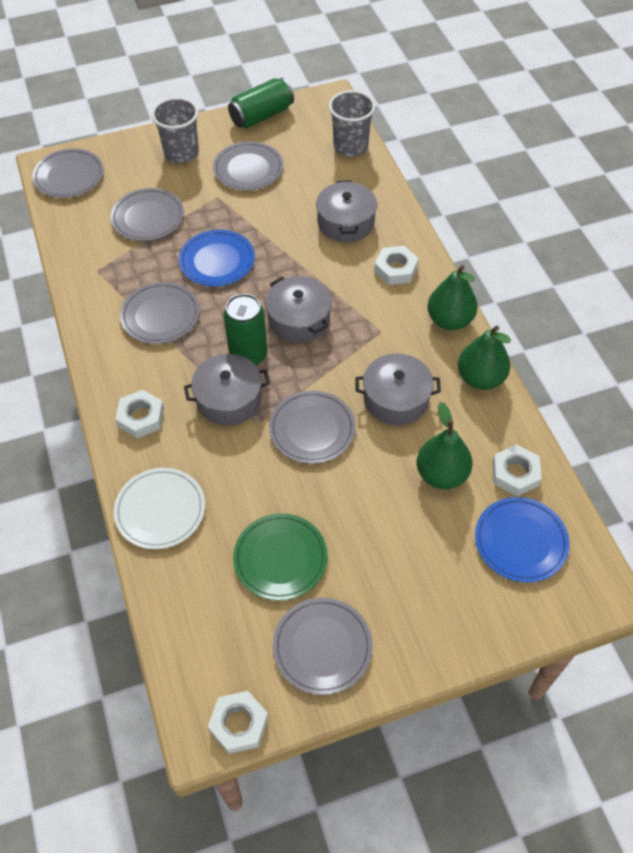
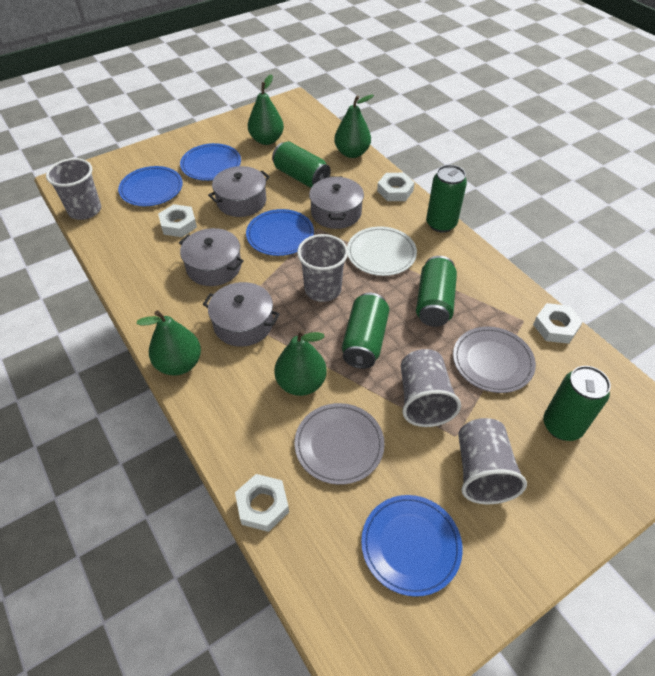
blue plate: [179,230,255,286] [475,497,570,583] = 2 -> [118,166,183,206] [180,143,241,181] [246,209,314,256] [361,495,463,597] = 4
green can: [224,294,268,366] [228,78,294,129] = 2 -> [272,142,331,188] [342,293,389,369] [416,256,457,327] [426,165,467,233] [543,366,611,441] = 5
green pear: [417,402,473,489] [427,265,478,330] [458,325,511,390] = 3 -> [137,310,201,376] [248,74,284,145] [274,329,327,396] [334,95,374,158] = 4
green plate: [233,513,328,601] = 1 -> none = 0
grey cup: [152,97,199,164] [329,90,375,156] = 2 -> [46,158,101,220] [297,234,348,302] [401,349,461,427] [458,418,527,504] = 4
grey plate: [32,149,104,198] [110,188,184,241] [120,282,200,344] [213,142,283,190] [269,390,355,464] [273,598,373,695] = 6 -> [294,403,385,485] [453,327,536,393] = 2

